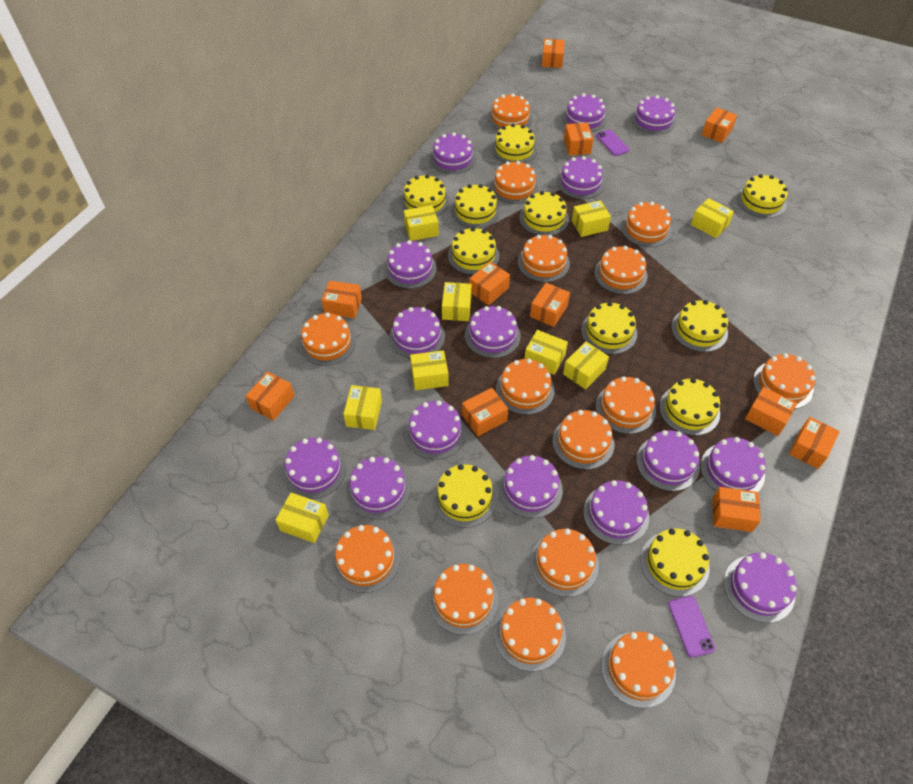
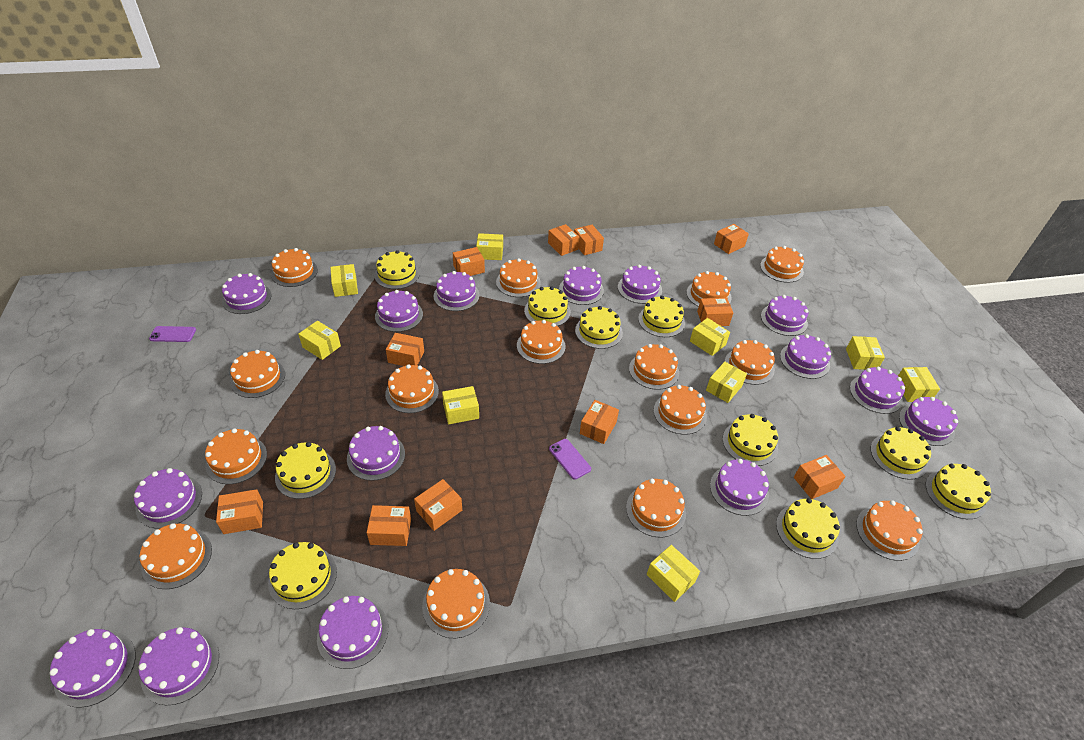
yellow cake: [401,174,450,216] [433,464,497,528] [448,227,499,275] [451,184,500,228] [491,123,537,163] [519,191,569,235] [581,302,637,354] [640,529,710,597] [659,378,720,436] [671,300,728,352] [737,174,788,218] = 11 -> [268,542,337,609] [275,442,336,499] [374,250,420,289] [524,286,571,326] [575,306,623,349] [638,296,685,337] [723,414,778,466] [776,498,840,559] [871,427,931,480] [926,464,991,519] = 10

